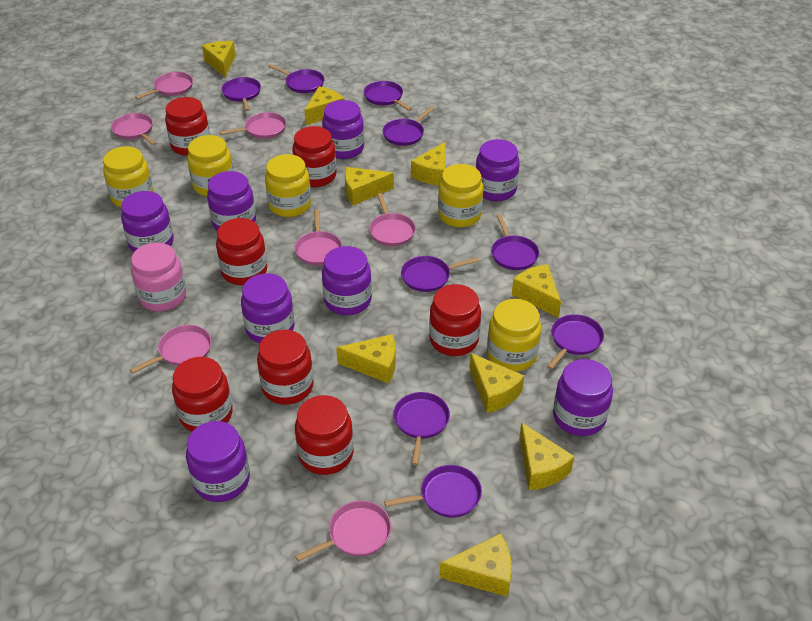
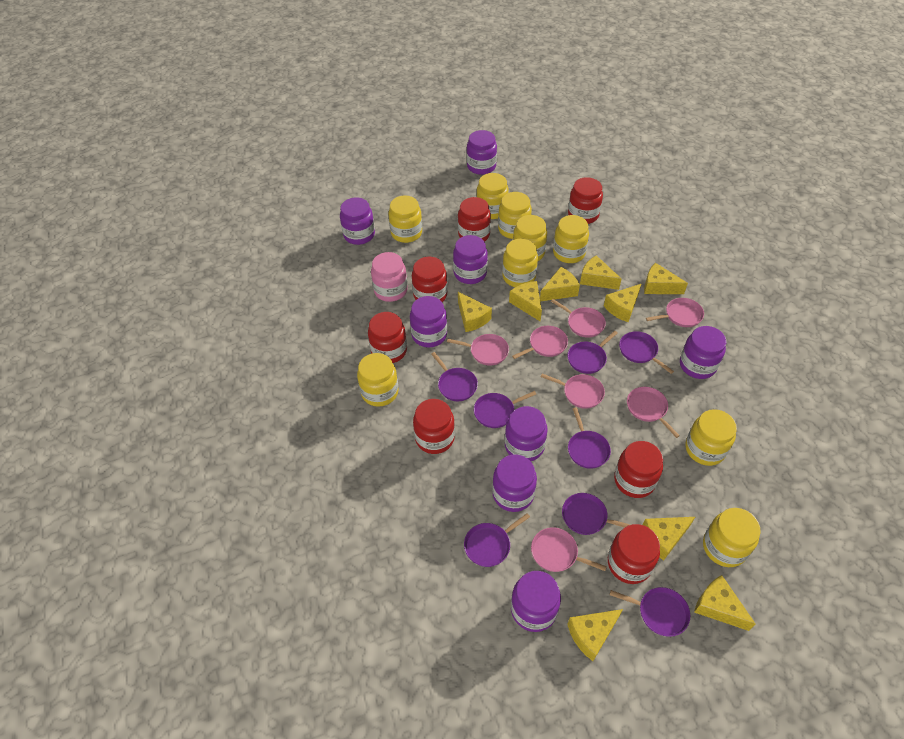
purple pan: [221,77,261,111] [268,64,324,93] [364,81,412,111] [382,107,434,146] [384,465,482,518] [393,392,450,465] [401,256,479,292] [491,214,539,270] [547,314,604,369] = 9 -> [431,352,478,401] [464,513,530,567] [474,391,536,428] [562,493,630,535] [567,331,618,374] [568,407,611,469] [610,587,690,637] [619,331,674,374] = 8
yellow jar: [103,146,154,207] [187,135,233,196] [265,154,311,217] [438,164,483,227] [487,299,541,372] = 5 -> [357,353,399,407] [388,196,422,243] [476,173,509,219] [498,192,532,239] [502,239,538,287] [513,215,547,261] [553,215,589,263] [685,409,737,466] [703,508,761,567] = 9

